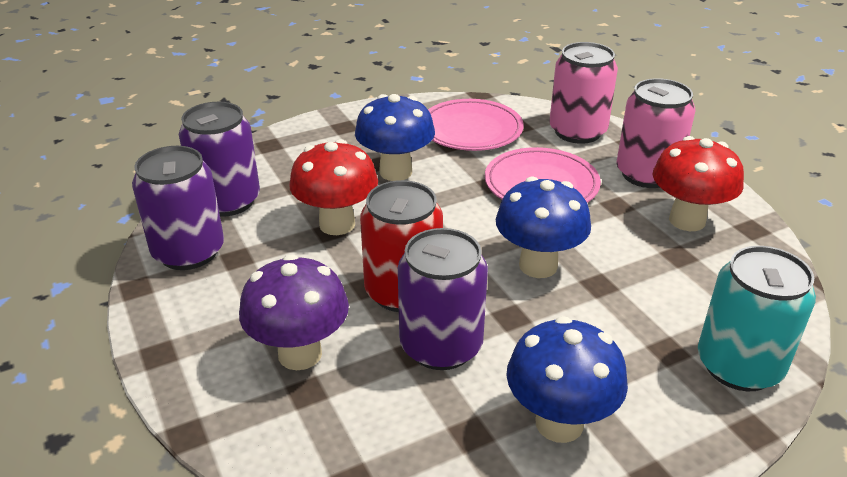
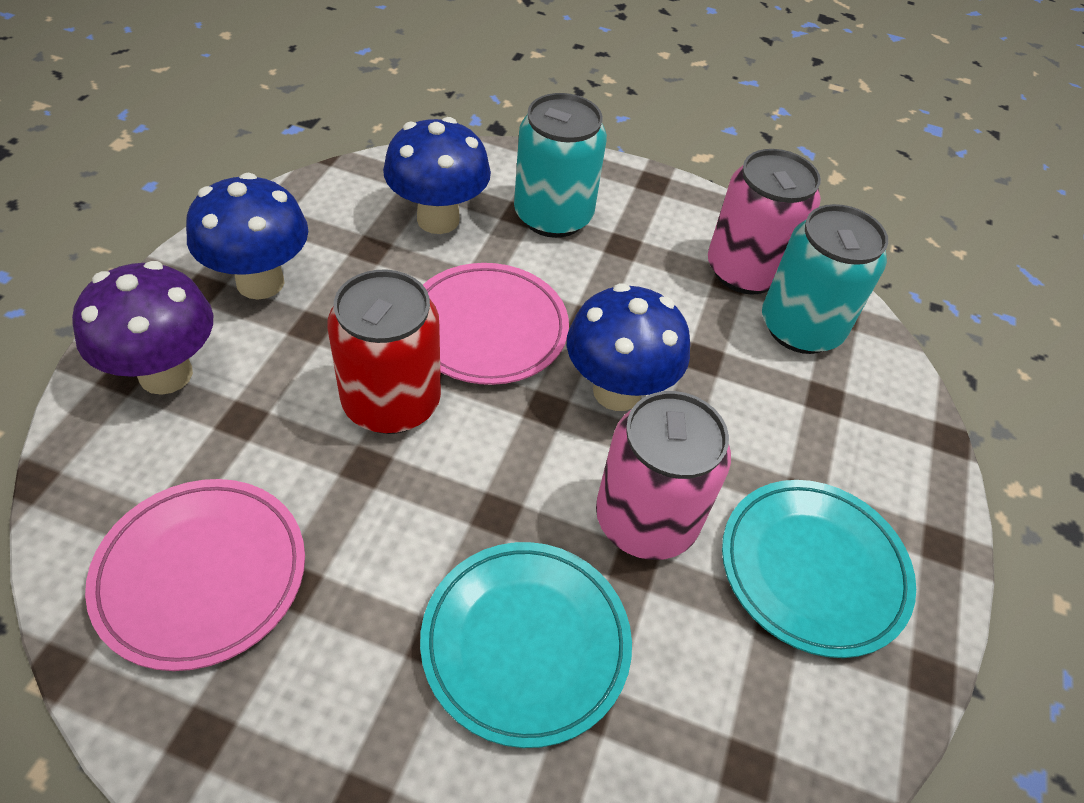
purple can: [132,146,224,270] [179,102,260,217] [398,228,488,370] = 3 -> none = 0
red mushroom: [289,139,378,235] [653,136,744,231] = 2 -> none = 0
turquoise can: [698,246,816,391] = 1 -> [514,93,607,238] [762,204,888,354] = 2
turquoise plate: none = 0 -> [420,542,632,748] [722,480,916,658] = 2

